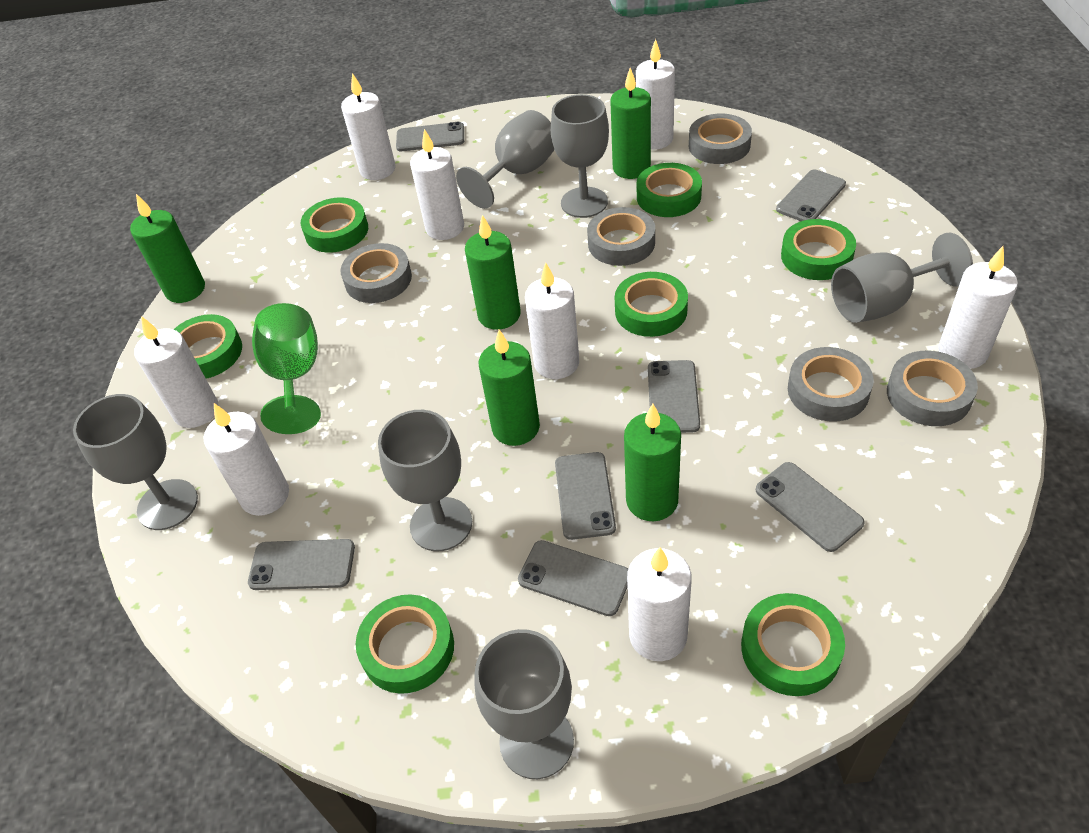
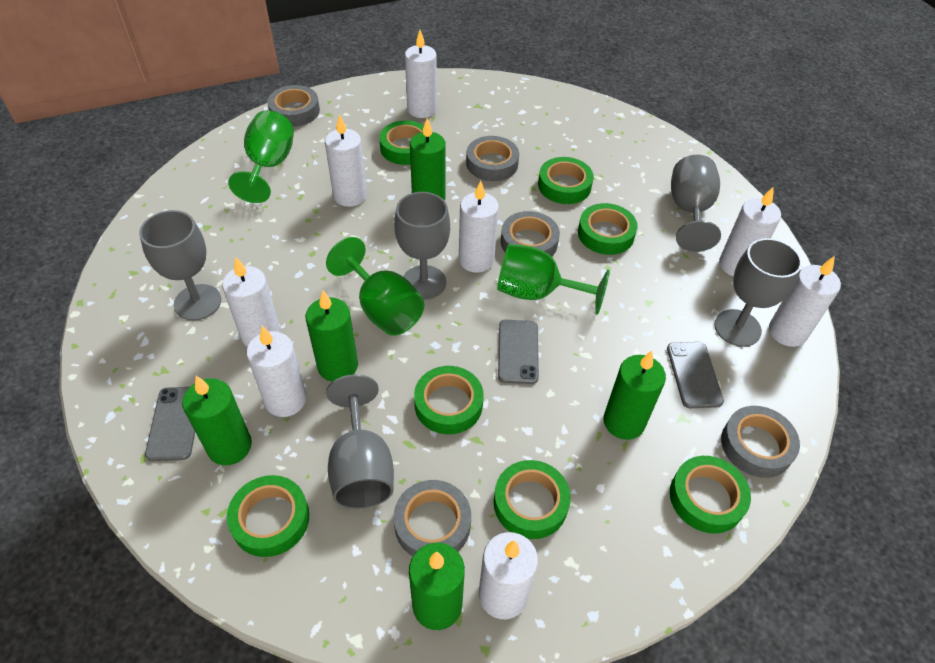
green goblet: [252,303,321,434] = 1 -> [228,110,294,203] [326,237,425,336] [497,244,610,315] = 3
grey goblet: [73,394,198,530] [378,410,472,551] [456,110,554,209] [474,629,574,779] [551,94,609,218] [831,233,973,323] = 6 -> [139,210,221,321] [326,374,394,509] [394,192,450,300] [671,155,721,252] [714,238,802,347] = 5
grey phone: [248,539,355,590] [396,122,464,151] [518,540,629,616] [555,452,616,540] [648,360,700,433] [756,462,865,552] [776,169,846,221] = 7 -> [145,387,195,461] [498,320,539,384] [667,342,724,408] = 3

